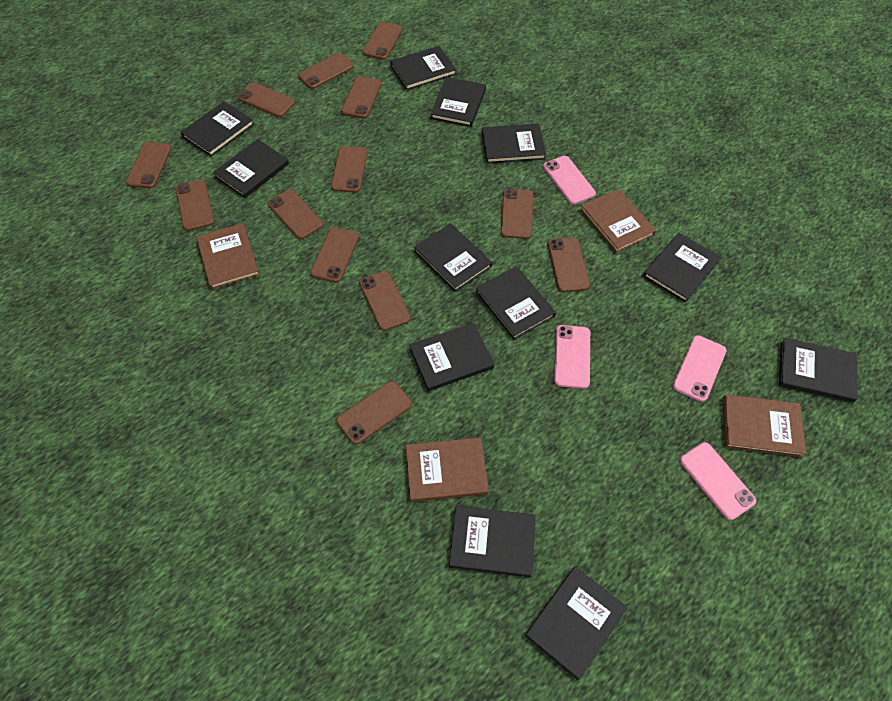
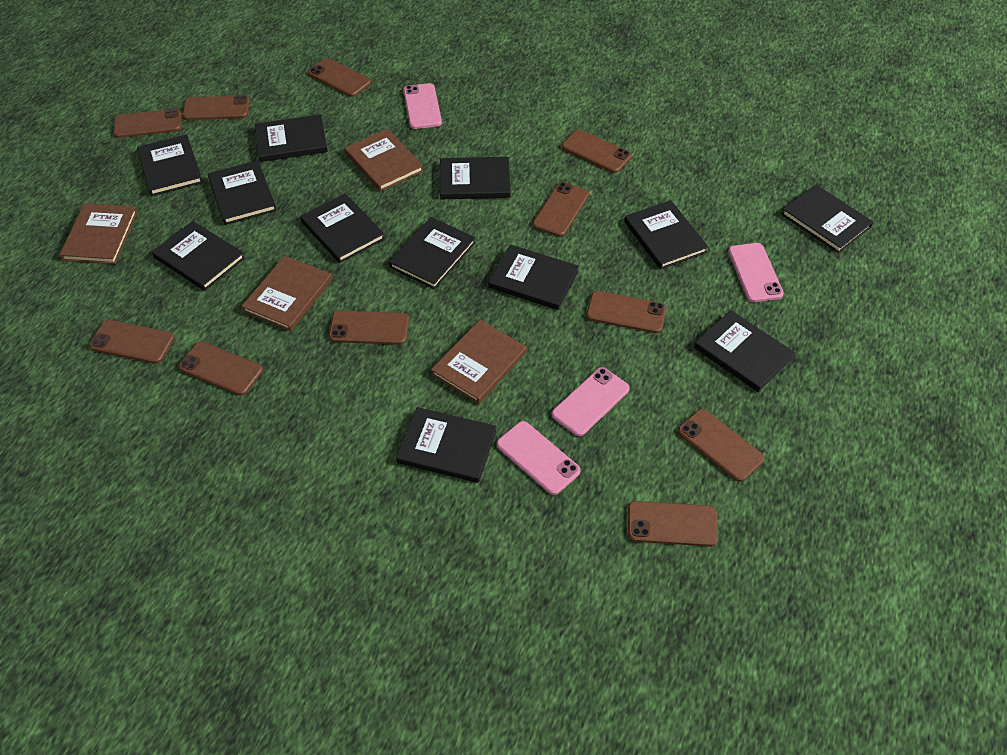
brown phone: [126,142,172,188] [176,180,214,231] [237,82,295,117] [268,189,324,239] [298,53,354,89] [310,227,359,283] [331,146,368,193] [336,381,412,445] [341,76,381,118] [359,271,411,331] [363,22,403,60] [501,189,533,239] [548,237,590,292] = 13 -> [89,320,174,364] [113,108,181,138] [178,342,263,396] [182,95,250,120] [308,58,371,97] [329,311,409,345] [532,182,589,237] [562,129,632,173] [586,291,666,333] [628,501,718,547] [678,409,765,482] = 11

